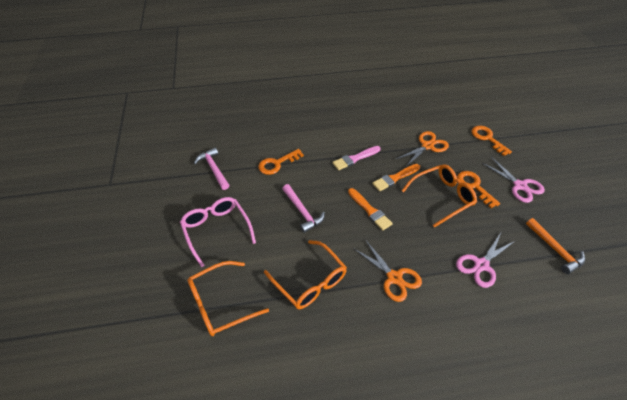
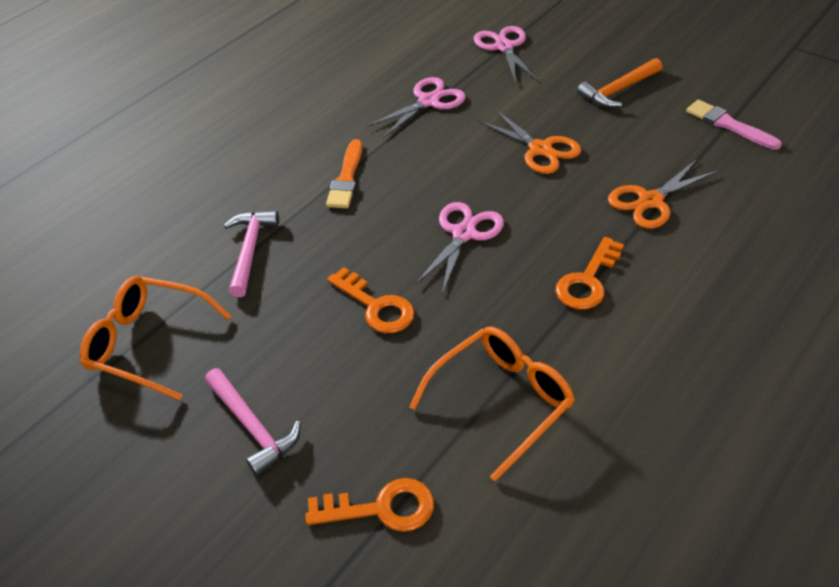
orange brush: [348,188,393,231] [372,164,420,191] = 2 -> [326,139,363,208] = 1
orange glasses: [188,261,269,336] [264,240,347,309] [402,164,477,228] = 3 -> [80,276,232,401] [409,327,575,481] = 2
pink glasses: [180,197,256,267] = 1 -> none = 0
pink scissors: [456,231,515,288] [482,157,545,203] = 2 -> [367,77,466,138] [415,202,504,294] [474,26,538,84] = 3

